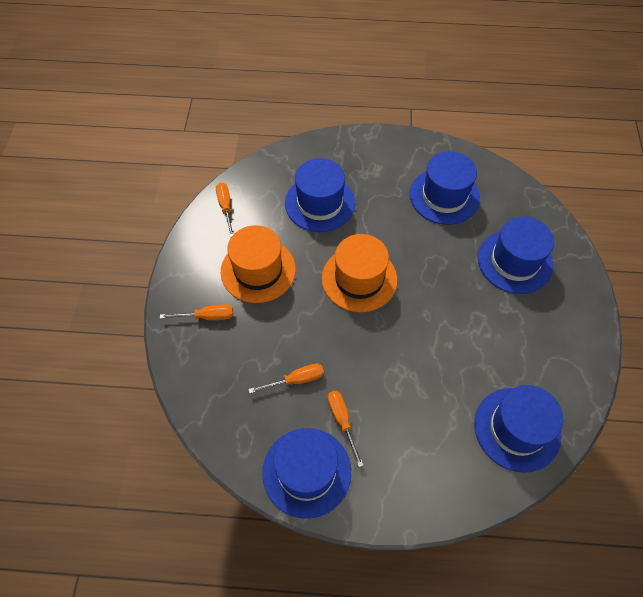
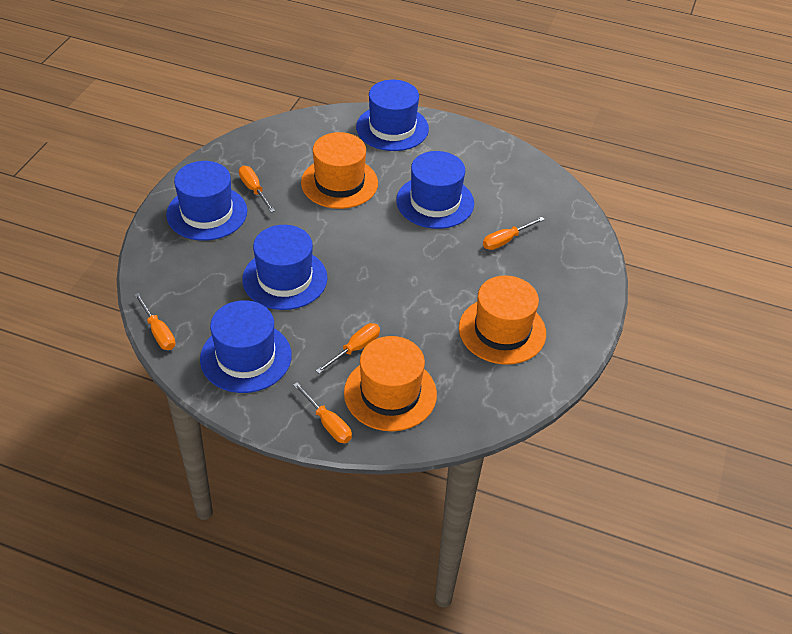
orange hat: [221,225,296,303] [322,234,398,312] = 2 -> [301,132,378,209] [344,336,437,431] [459,275,546,365] = 3
orange screwdriver: [160,304,233,320] [216,182,234,237] [248,364,324,394] [328,391,364,467] = 4 -> [134,293,176,350] [239,166,275,213] [293,382,352,443] [316,323,380,374] [483,217,545,250] = 5

